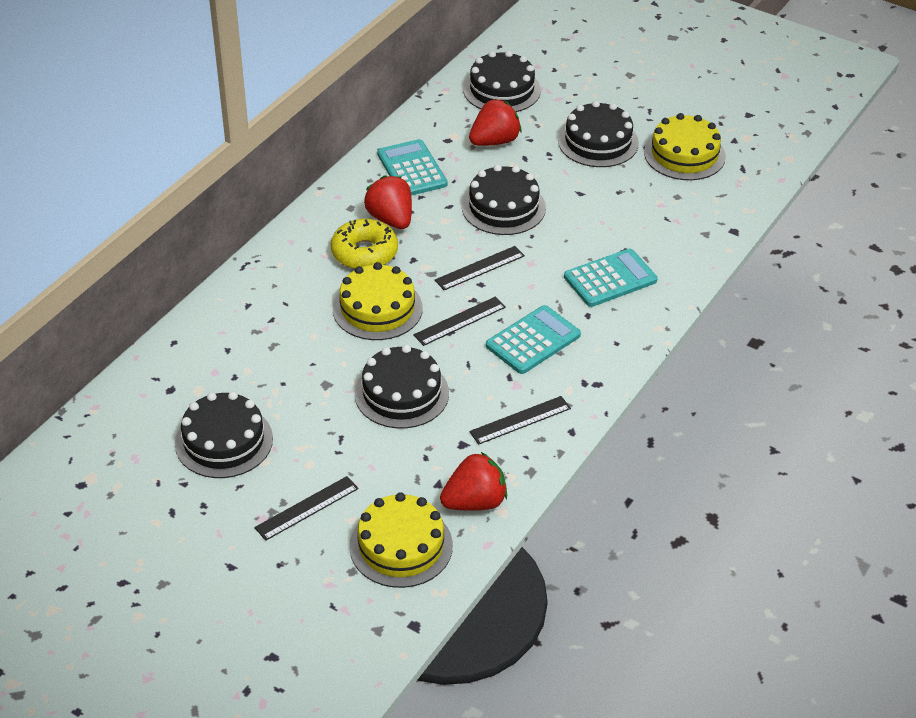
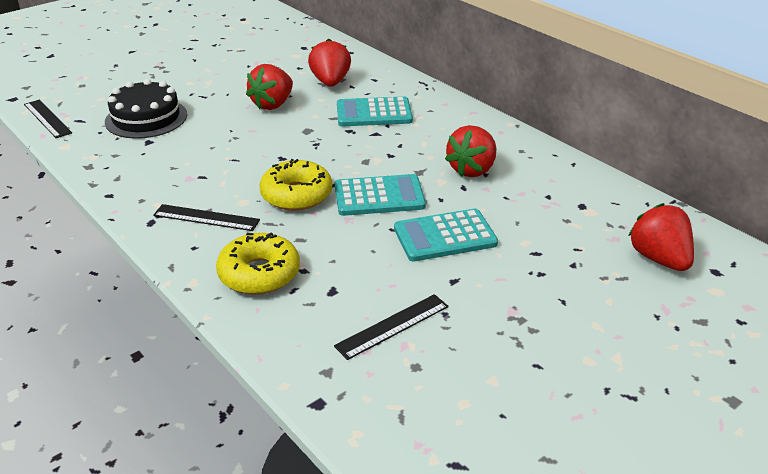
black cake: [175,392,273,478] [354,345,449,428] [462,164,546,235] [463,51,541,112] [558,101,639,167] = 5 -> [105,79,187,139] = 1
black ruler: [254,476,359,541] [413,297,506,346] [435,246,525,290] [469,396,571,445] = 4 -> [24,100,72,138] [153,204,260,231] [334,294,449,360] = 3
red strawberry: [364,175,412,229] [440,451,507,511] [469,99,521,146] = 3 -> [246,64,293,110] [308,39,351,87] [445,125,496,177] [628,203,694,271] = 4
yellow cake: [333,262,423,340] [349,492,453,588] [644,113,726,180] = 3 -> none = 0
yellow donut: [331,219,398,269] = 1 -> [216,232,300,295] [259,159,332,211] = 2

